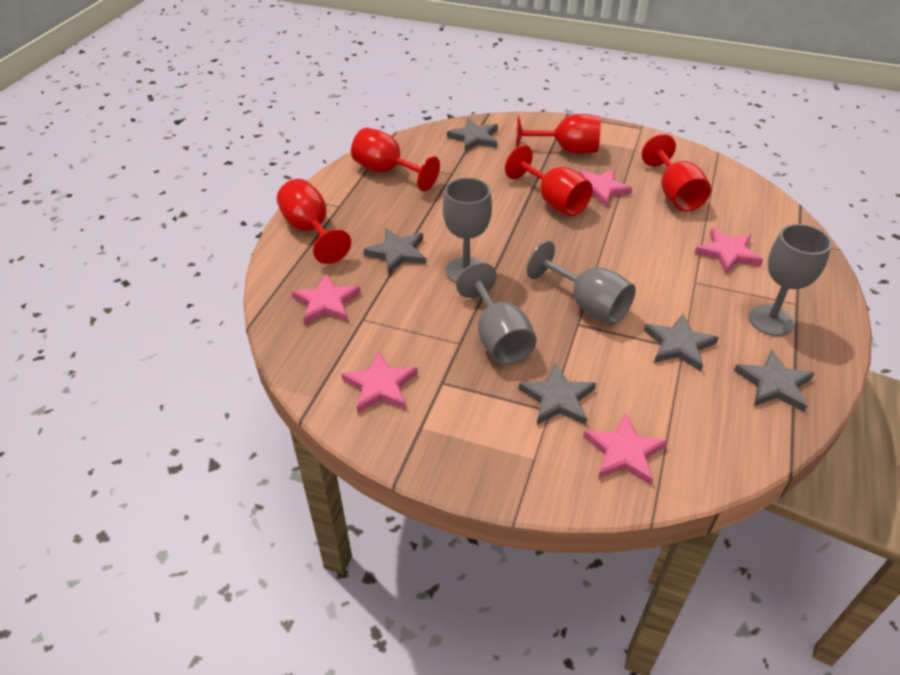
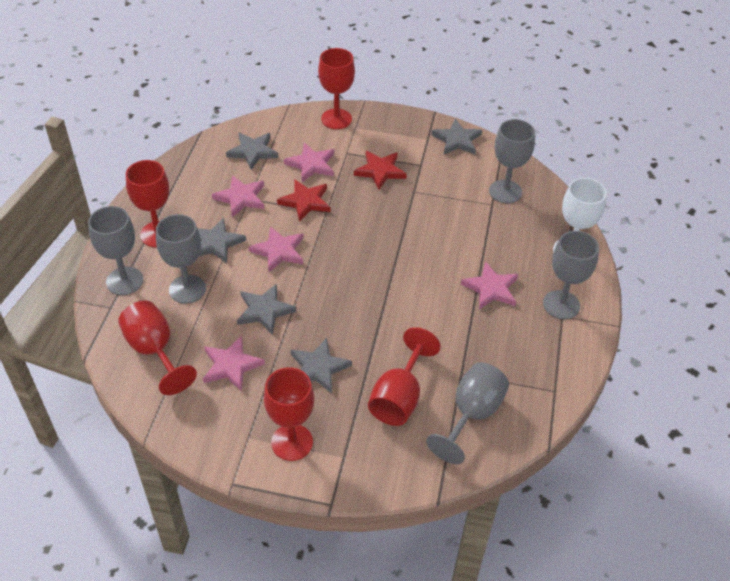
grey goblet: [443,178,492,283] [456,263,537,365] [527,241,636,325] [749,224,832,336] = 4 -> [88,206,143,295] [156,214,206,304] [426,362,509,464] [489,119,535,203] [543,231,599,319] = 5
red star: none = 0 -> [277,180,331,222] [354,151,407,190] = 2
white goblet: none = 0 -> [553,178,607,253] = 1

